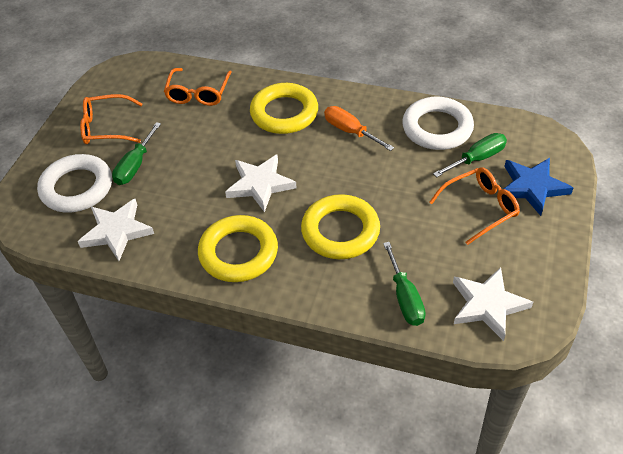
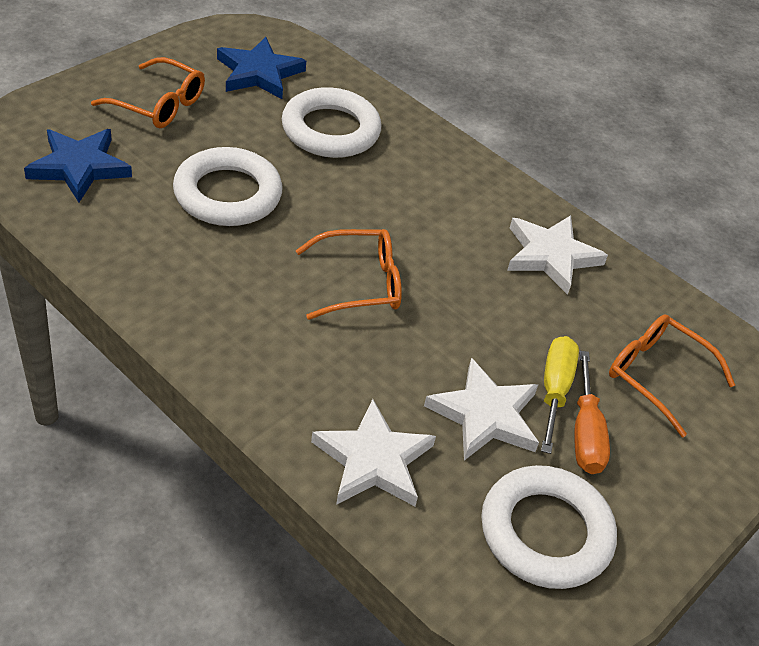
blue star: [504,158,573,216] = 1 -> [24,129,132,202] [217,37,306,99] = 2
green screwdriver: [112,122,161,185] [383,242,426,326] [433,133,507,177] = 3 -> none = 0
white ring: [37,154,112,213] [402,97,474,150] = 2 -> [173,147,283,226] [282,87,381,158] [481,465,617,589] = 3
yellow ring: [198,215,278,282] [250,83,318,134] [301,194,380,259] = 3 -> none = 0
yellow screwdriver: none = 0 -> [541,336,579,454] = 1

